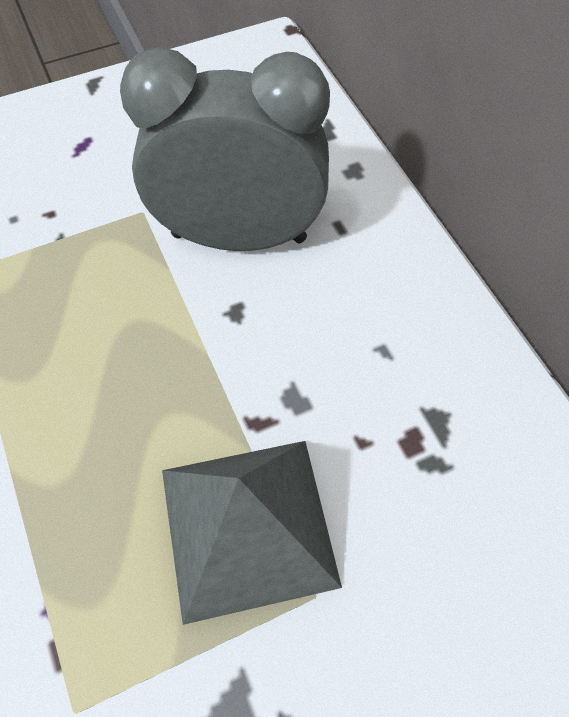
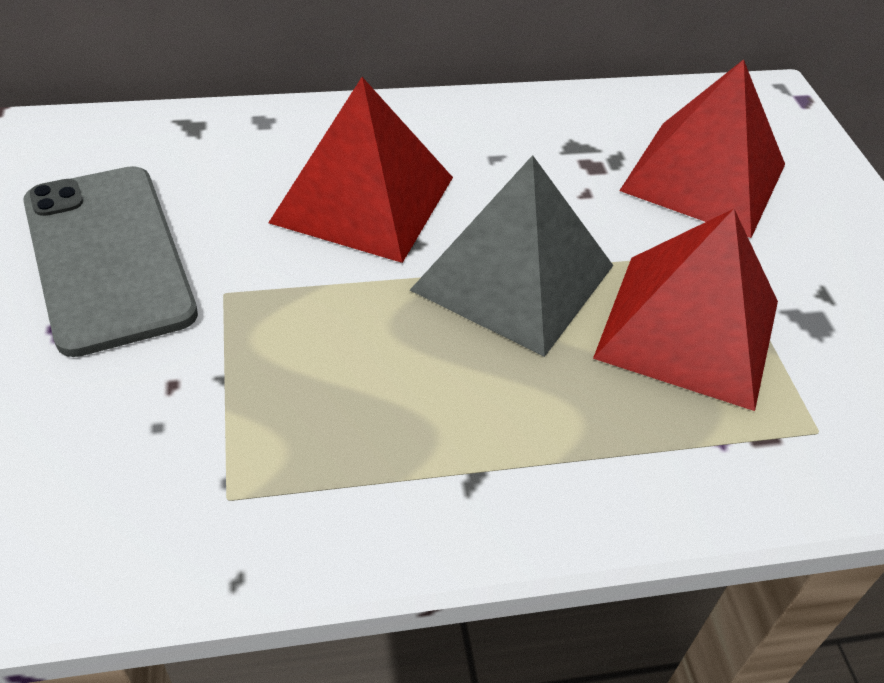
grey clock: [120,47,330,251] = 1 -> none = 0
grey phone: none = 0 -> [23,166,198,357] = 1
red pyramid: none = 0 -> [268,77,453,263] [593,209,778,411] [619,59,785,238] = 3

